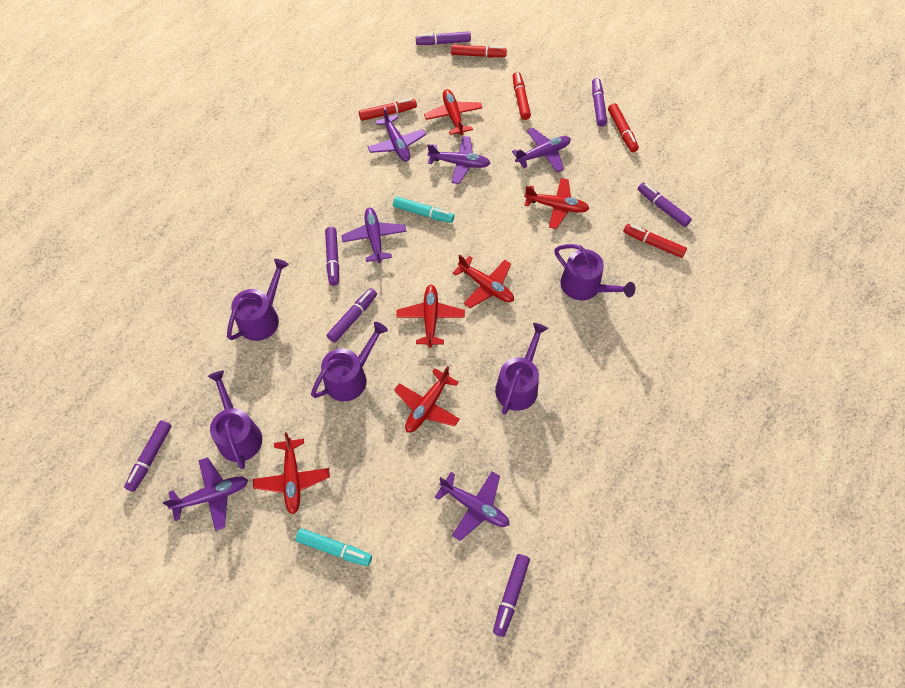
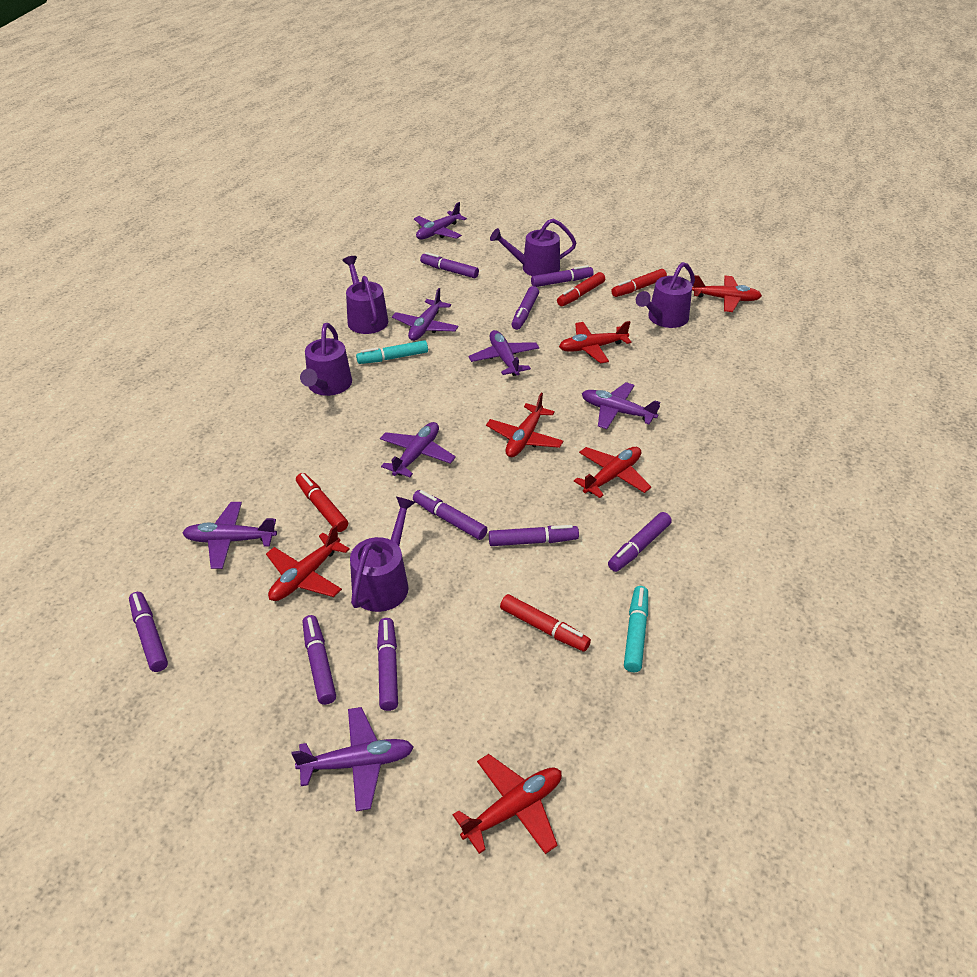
purple marker: [124,420,172,492] [325,227,339,286] [327,288,377,343] [416,31,471,45] [493,554,530,637] [592,78,607,127] [638,183,692,227] = 7 -> [129,592,168,672] [302,615,336,705] [377,618,398,711] [413,490,488,540] [420,252,479,278] [489,525,579,546] [512,286,539,330] [531,265,594,287] [608,512,672,572] = 9
purple plane: [163,457,248,531] [341,208,406,263] [368,107,426,162] [427,136,490,184] [435,471,509,541] [512,128,571,172] = 6 -> [182,502,277,569] [292,707,413,811] [380,422,456,477] [392,288,459,341] [414,202,467,240] [469,330,539,376] [582,382,660,429] = 7
red marker: [359,98,417,121] [451,44,507,58] [513,72,531,120] [608,103,639,152] [623,224,687,258] = 5 -> [296,473,348,532] [500,594,591,652] [557,272,605,306] [611,269,667,297] = 4

